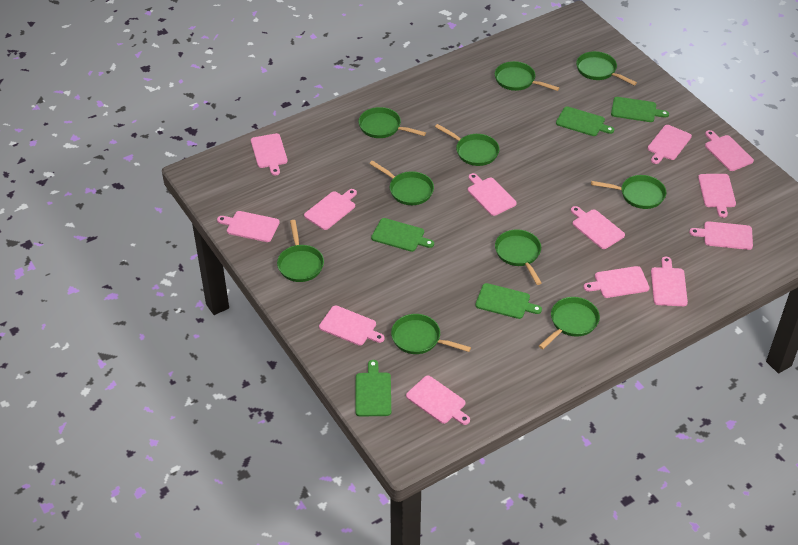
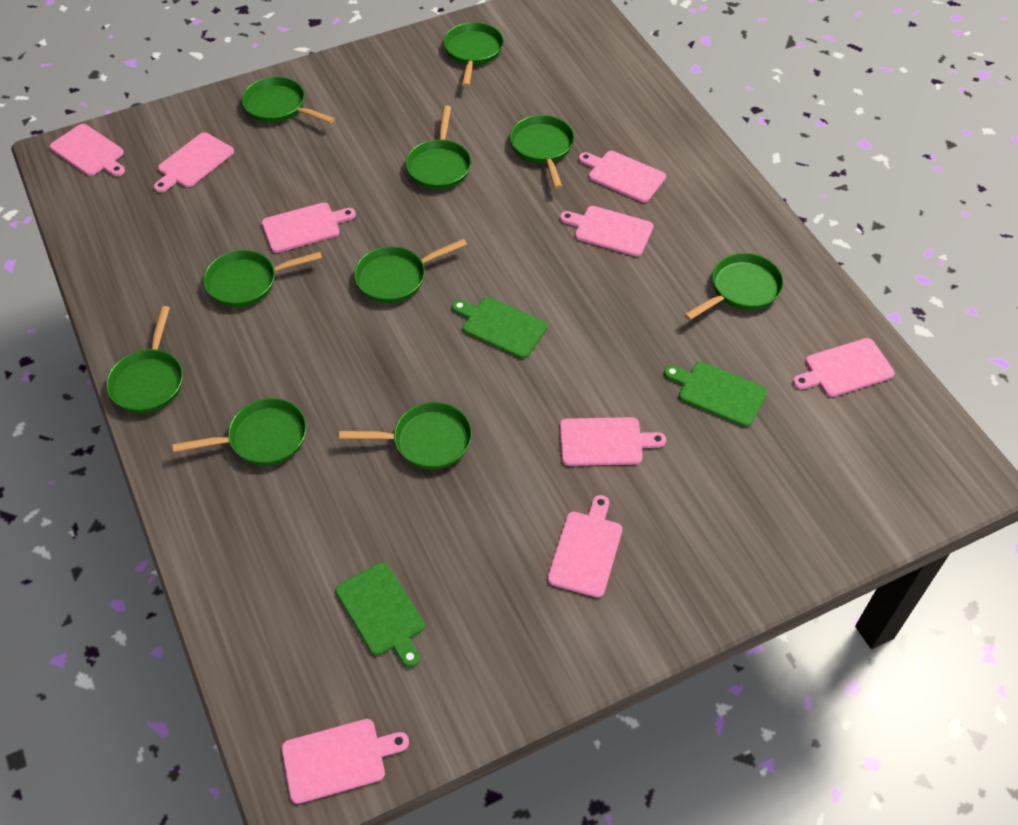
green cutting board: [355,360,391,417] [371,218,434,252] [475,283,542,319] [556,106,614,136] [611,97,669,122] = 5 -> [336,562,425,667] [452,297,548,359] [664,362,767,427] = 3
pink cutting board: [217,211,280,242] [251,133,288,176] [304,189,357,230] [319,306,385,346] [406,376,470,425] [468,173,517,216] [571,206,625,249] [584,266,650,298] [648,125,692,164] [651,257,688,306] [689,221,753,250] [698,174,736,218] [705,130,754,171] = 13 -> [50,124,125,176] [154,132,234,193] [262,202,356,253] [282,719,409,804] [548,495,622,598] [560,206,653,256] [560,417,666,466] [579,151,666,202] [793,338,895,397] = 9

